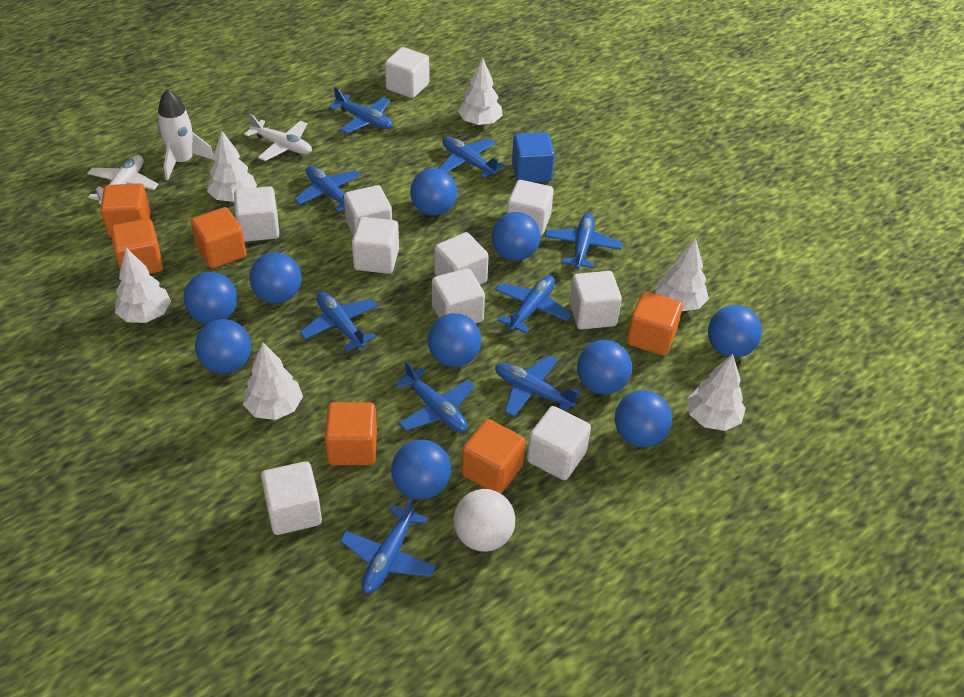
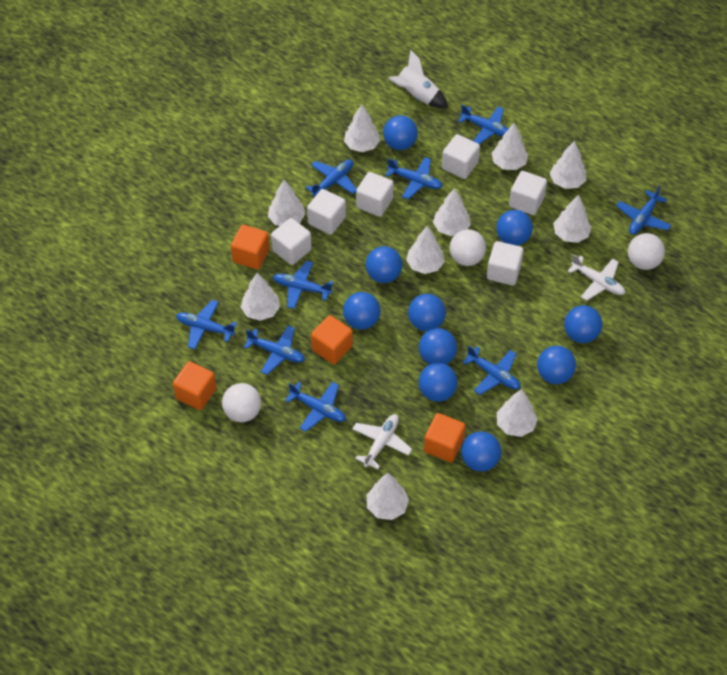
blue cube: [512,132,555,182] = 1 -> none = 0
orange cube: [100,183,151,238] [110,219,163,274] [191,207,247,269] [325,402,377,465] [461,419,526,494] [627,291,683,356] = 6 -> [173,361,217,410] [231,225,270,269] [311,315,353,364] [424,413,466,462] = 4
white ball: [454,489,515,552] = 1 -> [222,383,261,422] [450,229,486,266] [628,233,665,270] = 3
white cube: [234,186,279,242] [261,461,322,535] [344,185,392,236] [352,217,399,274] [385,47,429,98] [432,268,485,323] [434,232,489,285] [507,180,554,237] [527,406,591,480] [569,271,622,330] = 10 -> [271,218,312,265] [307,189,346,235] [356,172,394,217] [442,134,480,179] [487,241,524,285] [509,171,547,215] = 6
white tree: [115,248,171,323] [207,131,257,202] [243,342,303,420] [458,58,503,126] [655,238,709,311] [687,354,746,431] = 6 -> [241,273,280,321] [268,180,306,226] [344,104,380,152] [367,473,409,520] [406,225,445,274] [433,188,471,236] [492,123,528,170] [497,389,538,437] [550,141,586,189] [553,195,591,243] = 10

